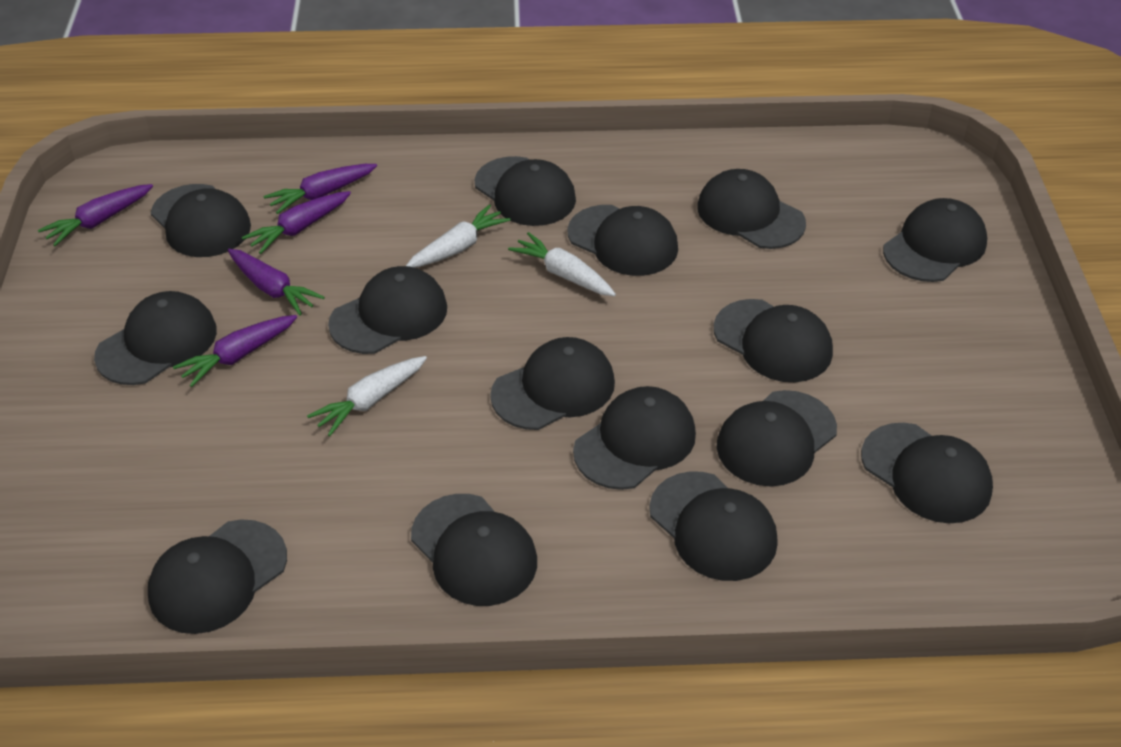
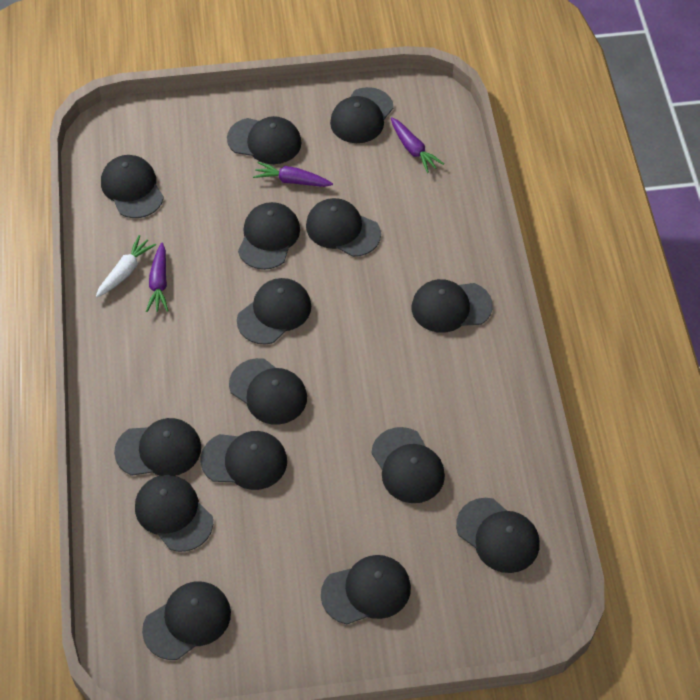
purple carrot: [38,184,153,246] [173,315,297,387] [228,249,325,316] [242,191,351,254] [264,164,377,214] = 5 -> [146,243,168,312] [253,162,333,187] [391,117,444,173] = 3
white carrot: [307,356,427,436] [406,204,511,268] [508,232,616,296] = 3 -> [96,235,156,297] = 1

